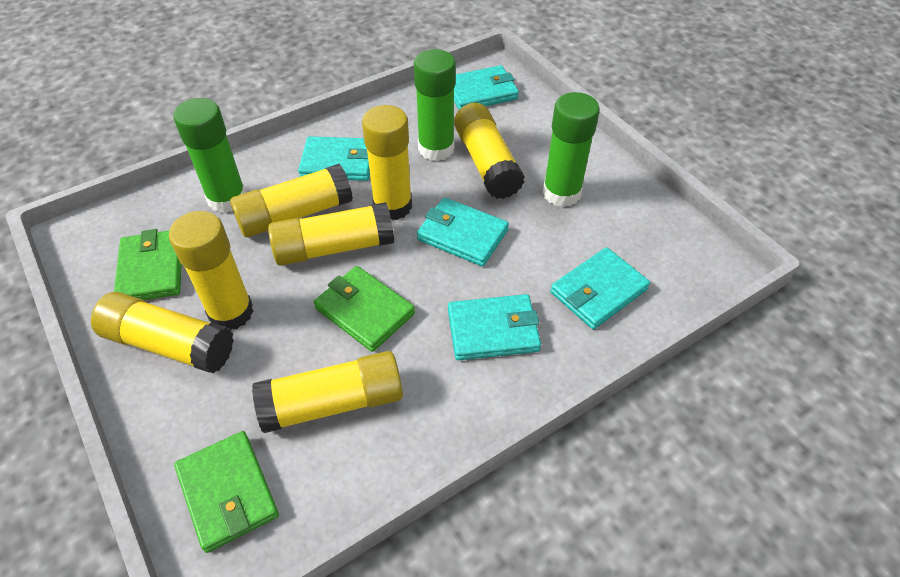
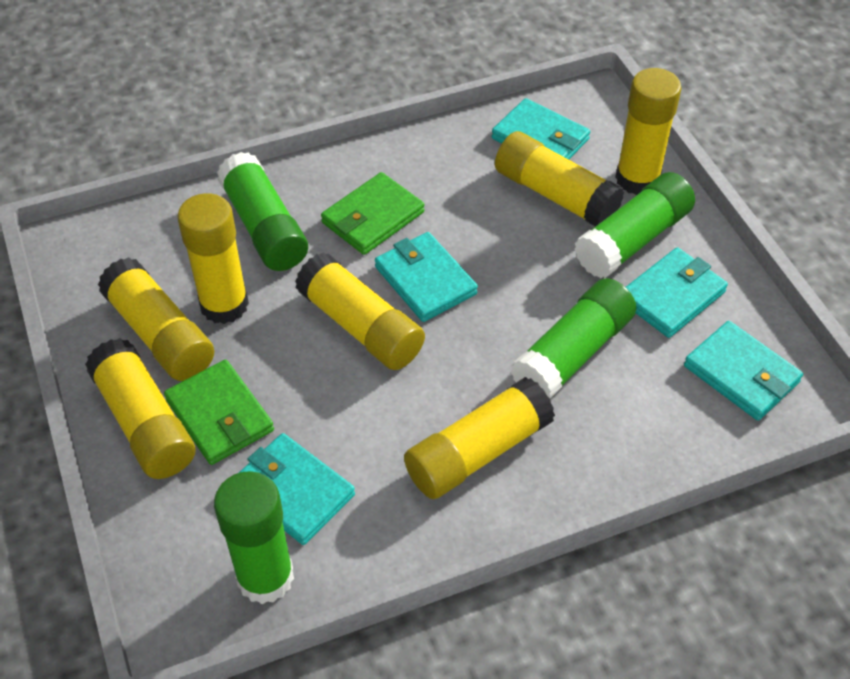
green glue stick: [173,98,246,213] [414,49,456,161] [542,92,600,207] = 3 -> [214,471,294,604] [217,152,308,271] [511,278,636,399] [574,172,695,278] = 4
green wallet: [114,229,182,300] [174,431,279,553] [314,266,415,352] = 3 -> [164,360,274,465] [321,172,424,255] = 2

